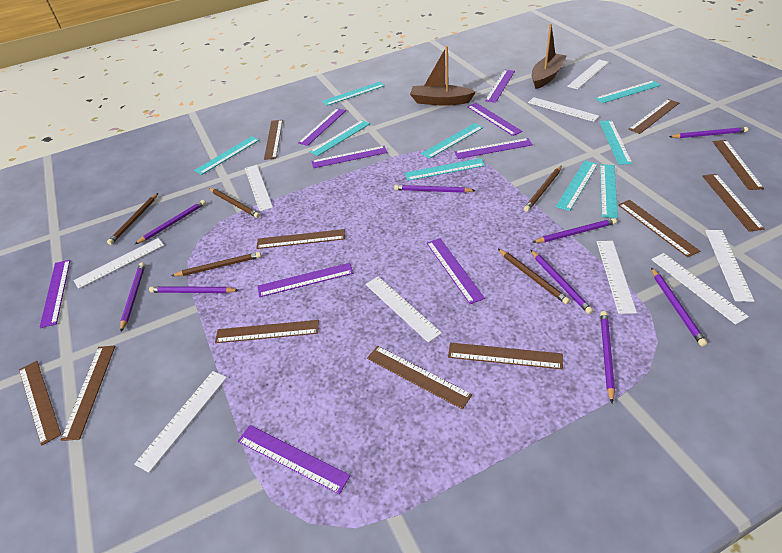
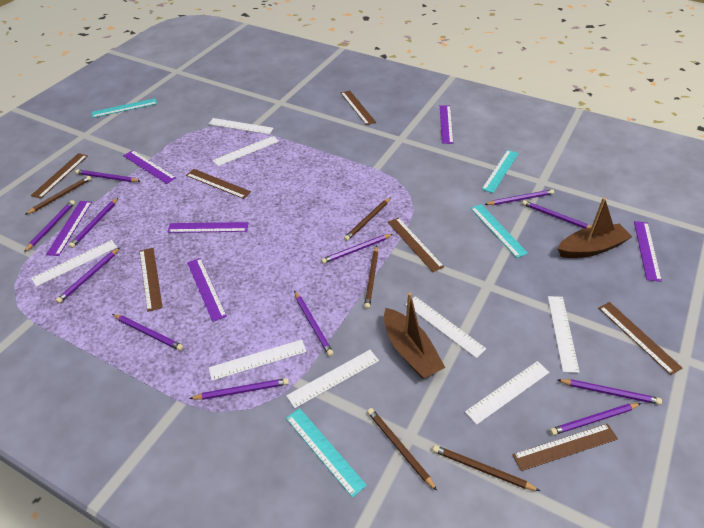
brown ruler: [19,361,61,446] [61,345,115,441] [215,320,319,343] [256,229,345,249] [264,120,283,160] [367,346,472,410] [448,343,563,369] [618,200,700,257] [628,99,679,134] [702,174,765,232] [713,140,764,190] = 11 -> [31,153,88,199] [140,248,163,312] [186,169,251,199] [341,91,376,125] [388,217,444,272] [512,424,618,471] [599,302,682,375] = 7
purple pencil: [120,262,145,332] [135,200,206,244] [149,286,238,293] [394,185,476,193] [531,250,593,314] [532,218,617,243] [600,311,615,403] [651,268,707,346] [669,127,748,138] = 9 -> [24,200,75,252] [56,248,120,303] [69,197,119,248] [75,169,140,182] [112,314,183,351] [189,378,289,400] [294,291,334,356] [321,234,393,264] [484,189,554,205] [522,200,592,229] [550,403,641,435] [558,379,662,405] = 12
purple ruler: [39,260,70,328] [238,425,351,494] [258,263,353,297] [298,108,346,146] [312,146,387,168] [427,238,485,304] [455,138,533,159] [467,103,523,136] [485,70,515,103] = 9 -> [46,201,92,256] [123,150,176,184] [168,222,249,233] [187,258,227,322] [440,105,453,144] [634,221,662,282] = 6
turquoise ruler: [194,136,259,175] [310,120,370,156] [322,82,385,106] [405,158,485,181] [421,123,483,159] [556,161,598,211] [595,80,661,103] [599,120,633,165] [600,164,618,218] = 9 -> [91,98,157,118] [286,408,367,498] [470,204,528,258] [482,150,519,193] = 4
white ruler: [73,238,164,289] [134,371,227,473] [245,165,273,211] [366,276,442,343] [528,97,599,122] [567,60,609,90] [597,241,637,314] [651,253,749,325] [705,230,754,302] = 9 -> [31,240,117,287] [209,118,274,134] [209,339,306,381] [213,136,279,166] [286,350,379,408] [405,296,486,358] [465,361,550,425] [548,296,580,373] = 8

